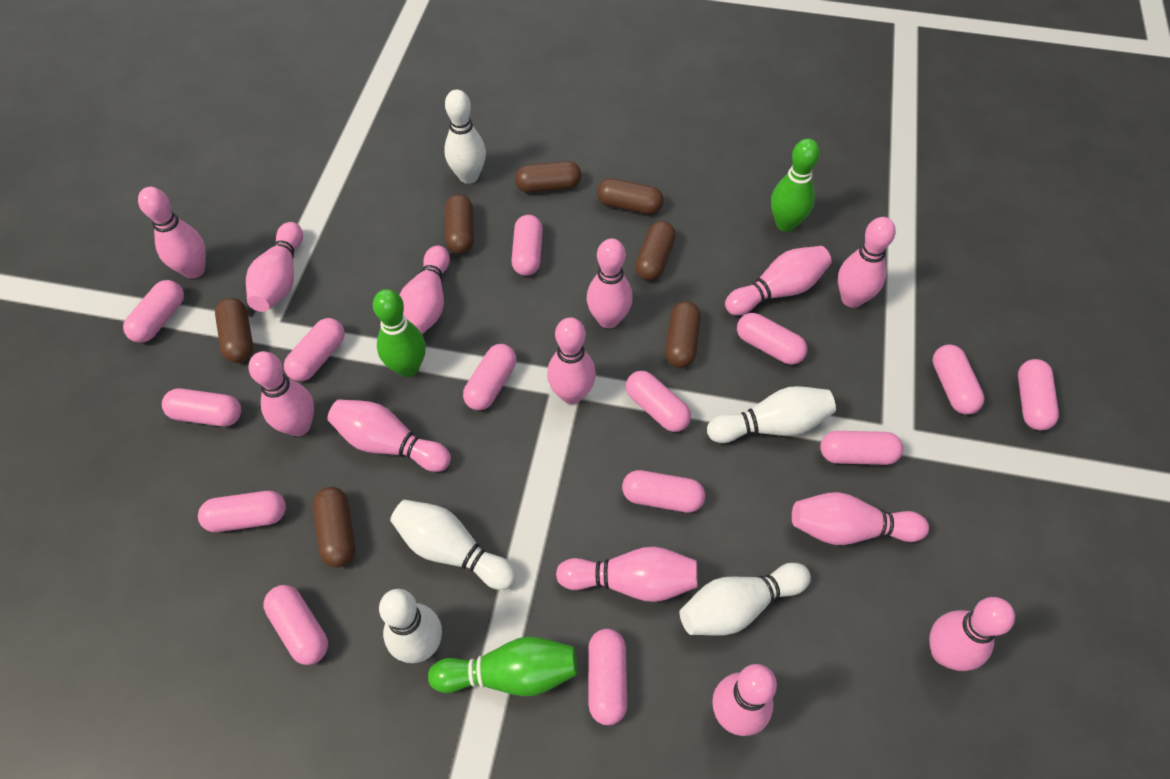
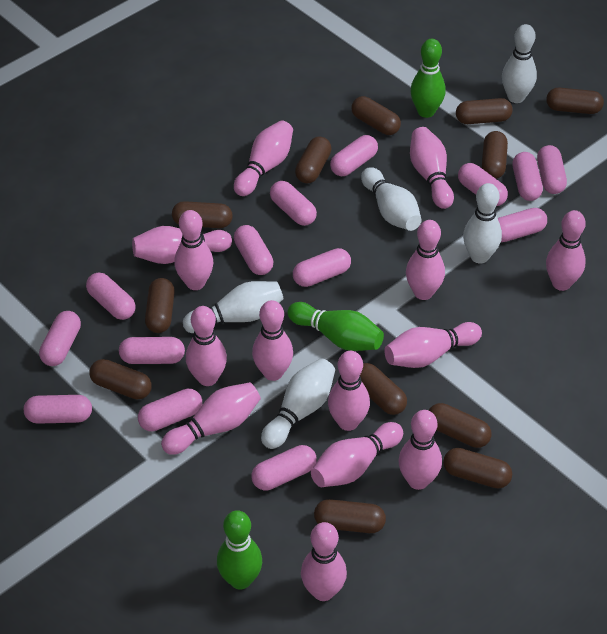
brown capsule: [215,298,253,363] [313,487,355,568] [445,195,474,254] [515,161,581,193] [597,179,664,214] [635,221,676,281] [665,301,701,368] = 7 -> [89,359,152,400] [145,278,175,333] [172,201,233,228] [295,136,331,183] [314,499,386,533] [351,96,401,135] [360,363,407,415] [429,403,492,448] [443,448,512,489] [456,98,513,124] [482,131,508,179] [546,88,604,114] = 12
pink bowling pin: [138,187,206,278] [246,222,303,312] [249,351,314,436] [327,399,451,472] [399,246,450,334] [547,317,596,404] [556,546,698,602] [587,238,633,329] [712,664,777,736] [725,246,832,315] [792,492,929,545] [838,217,896,308] [929,597,1015,671] = 13 -> [132,226,232,264] [161,382,261,455] [174,210,214,290] [186,306,227,386] [234,120,293,196] [252,300,293,381] [301,522,347,601] [311,422,403,487] [328,351,370,431] [384,322,482,368] [398,410,442,490] [406,220,445,300] [410,127,454,209] [546,210,586,291] = 14

